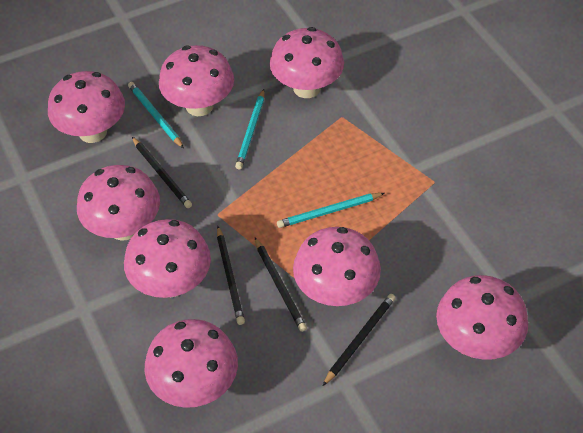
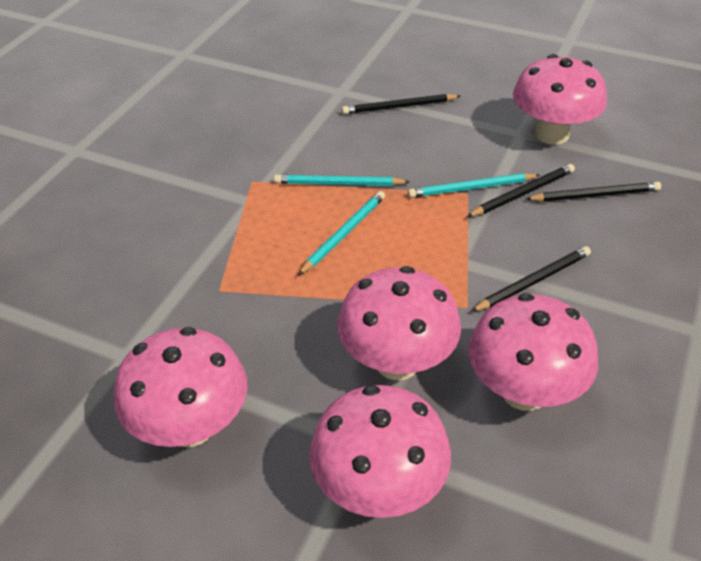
pink mushroom: [48,71,125,143] [77,165,160,241] [124,219,211,298] [144,319,238,408] [159,45,234,116] [270,27,344,98] [293,227,381,306] [436,275,528,360] = 8 -> [114,327,247,447] [309,385,451,518] [337,266,461,380] [468,293,598,411] [513,54,607,145] = 5

